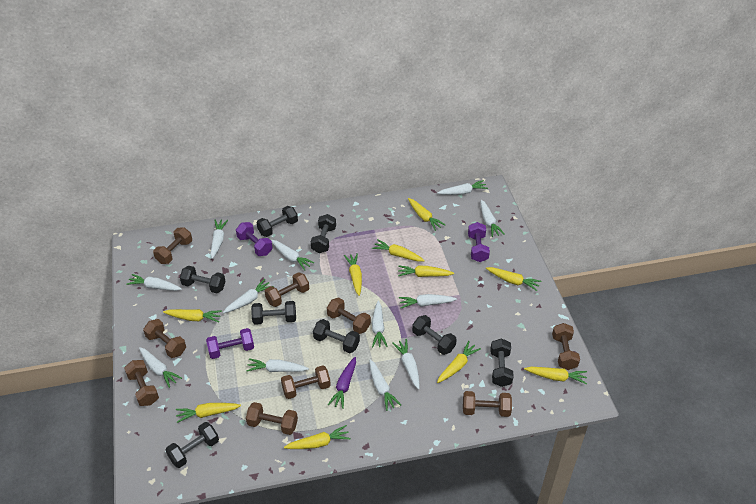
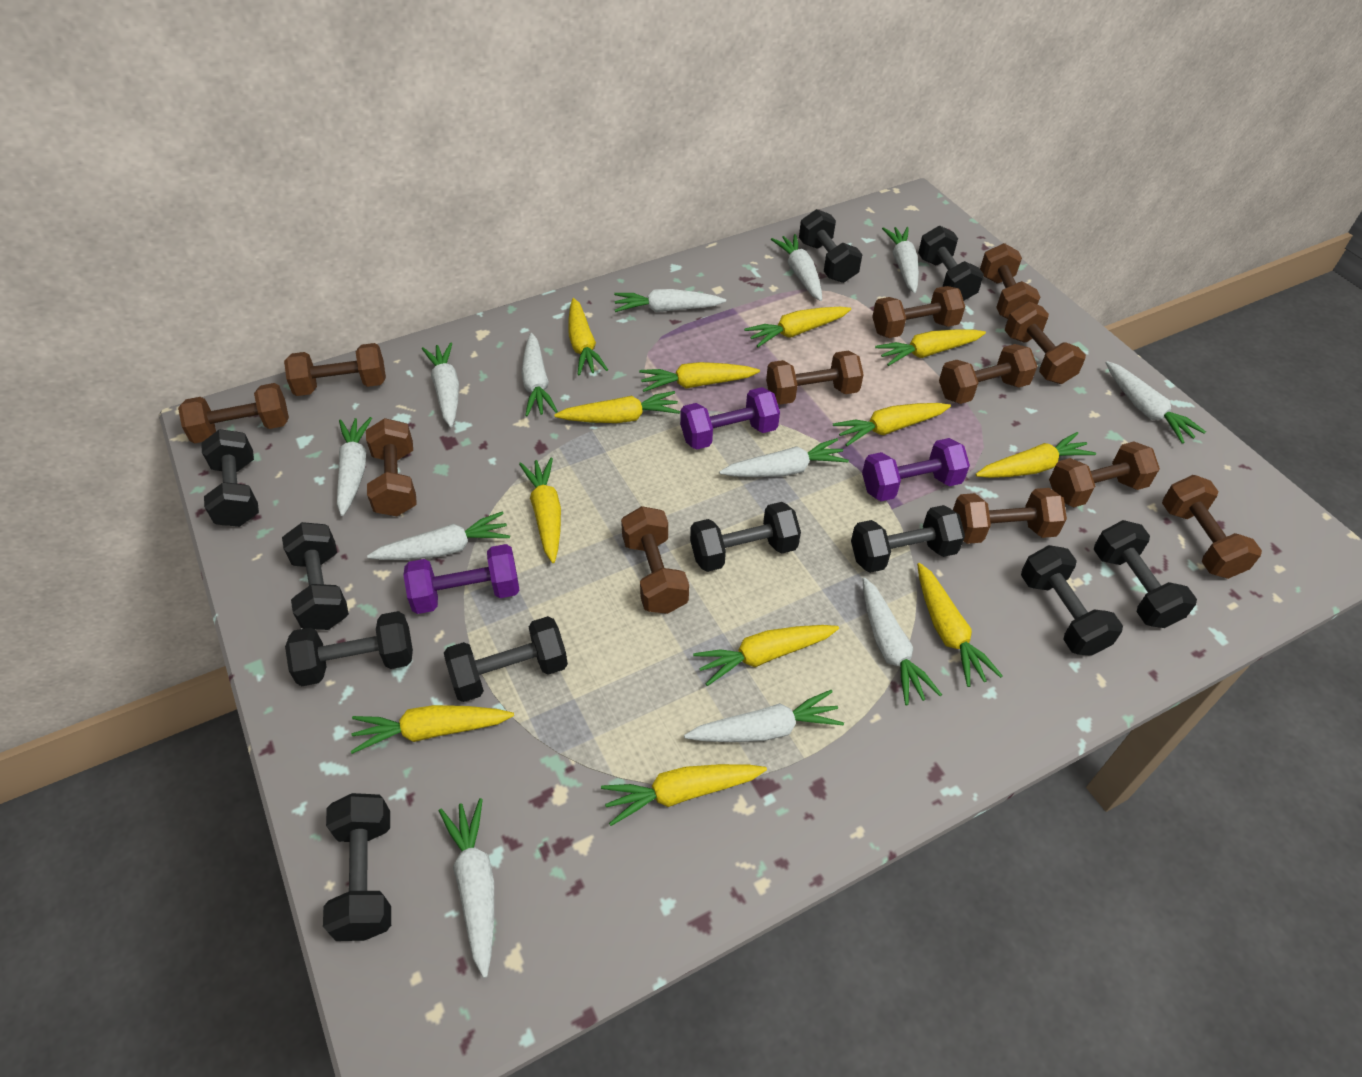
black dumbbell: [166,422,219,468] [180,266,226,293] [251,301,296,325] [256,206,298,237] [311,214,336,253] [313,319,360,353] [412,315,457,355] [490,338,514,387] = 8 -> [201,429,259,527] [282,522,349,630] [285,611,413,686] [323,793,391,941] [444,616,568,702] [690,502,801,572] [799,209,862,283] [851,505,965,573] [918,226,984,301] [1021,545,1123,656] [1094,520,1197,628] = 11
brown dumbbell: [124,360,159,406] [143,319,186,358] [153,227,192,264] [246,402,298,435] [265,272,309,307] [281,366,331,399] [327,297,371,334] [463,391,512,417] [552,323,580,370] = 9 -> [178,383,289,444] [284,343,386,396] [366,418,417,516] [621,506,689,614] [766,351,864,405] [872,286,965,338] [939,344,1038,404] [953,488,1067,544] [980,243,1040,319] [1005,302,1086,384] [1049,442,1160,508] [1162,475,1262,579] = 12
purple carrot: [328,357,356,409] = 1 -> none = 0
yellow carrot: [163,309,222,322] [176,403,241,423] [284,425,351,449] [344,253,362,296] [372,239,425,262] [398,265,454,277] [408,198,445,231] [437,341,481,383] [486,267,541,291] [524,367,587,384] = 10 -> [351,705,514,754] [519,458,561,563] [554,391,680,423] [569,298,608,376] [601,764,767,826] [639,362,760,392] [693,625,839,686] [744,307,851,347] [833,403,951,446] [875,330,986,366] [917,563,1003,687] [975,432,1096,478] = 12

